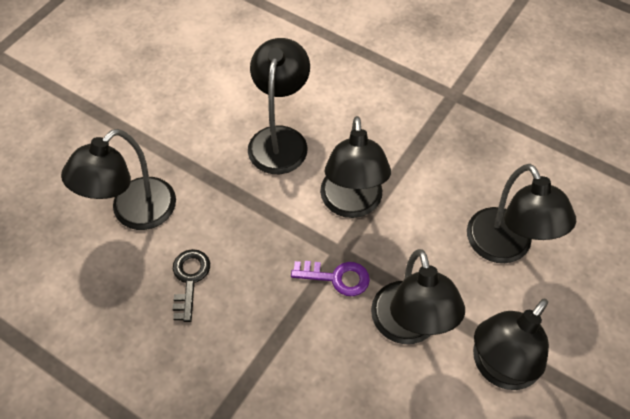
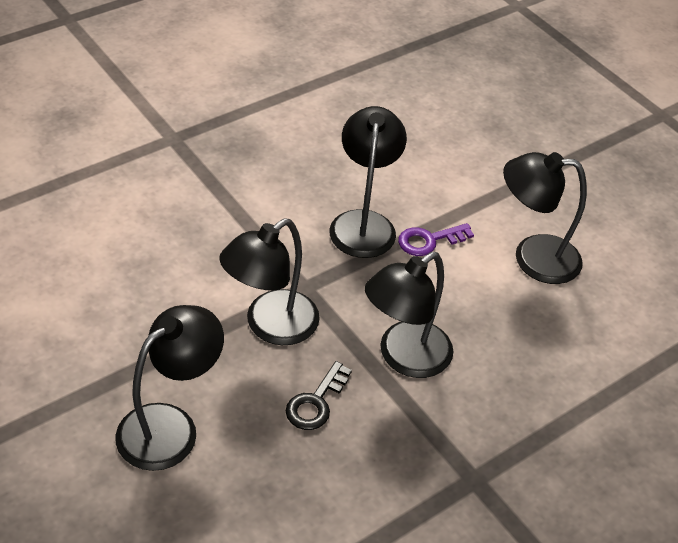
black lamp: [61,129,176,230] [248,38,310,174] [320,116,391,218] [371,249,465,344] [467,164,576,263] [473,298,549,390] = 6 -> [115,305,224,471] [219,219,320,345] [329,106,407,258] [365,252,453,378] [503,152,587,284] = 5

